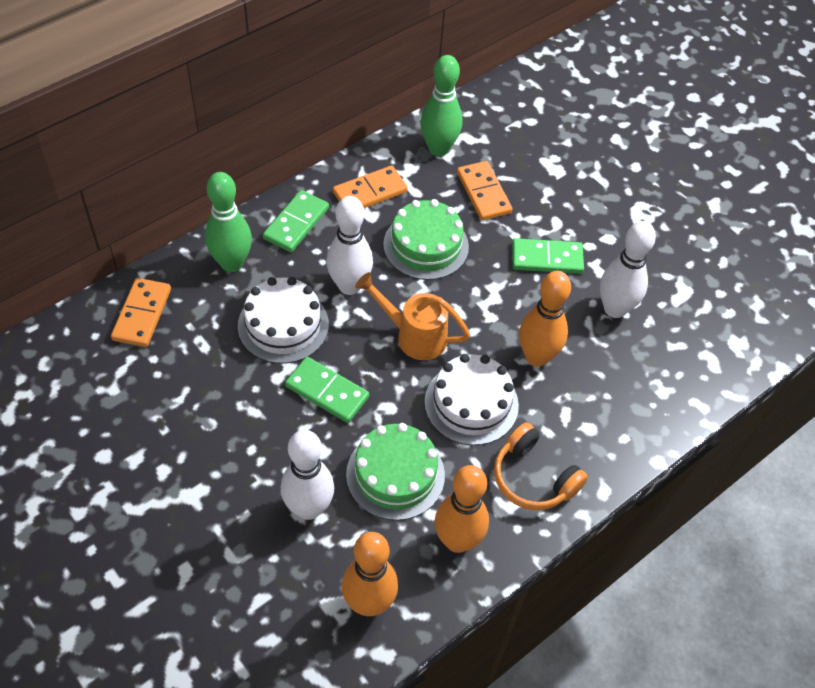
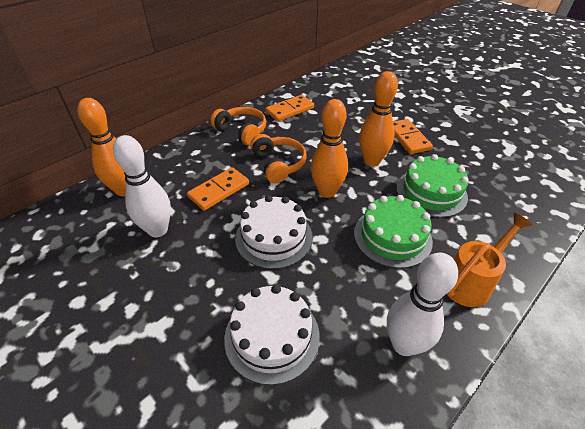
green bowling pin: [205,172,252,272] [420,55,462,156] = 2 -> none = 0
green domino: [263,190,329,252] [285,357,369,423] [512,238,584,274] = 3 -> none = 0
orange headphones: [494,422,588,510] = 1 -> [210,107,266,146] [250,134,306,183] = 2
white bowling pin: [281,430,334,520] [326,196,373,295] [600,221,656,318] = 3 -> [113,135,171,238] [387,253,458,356] = 2

